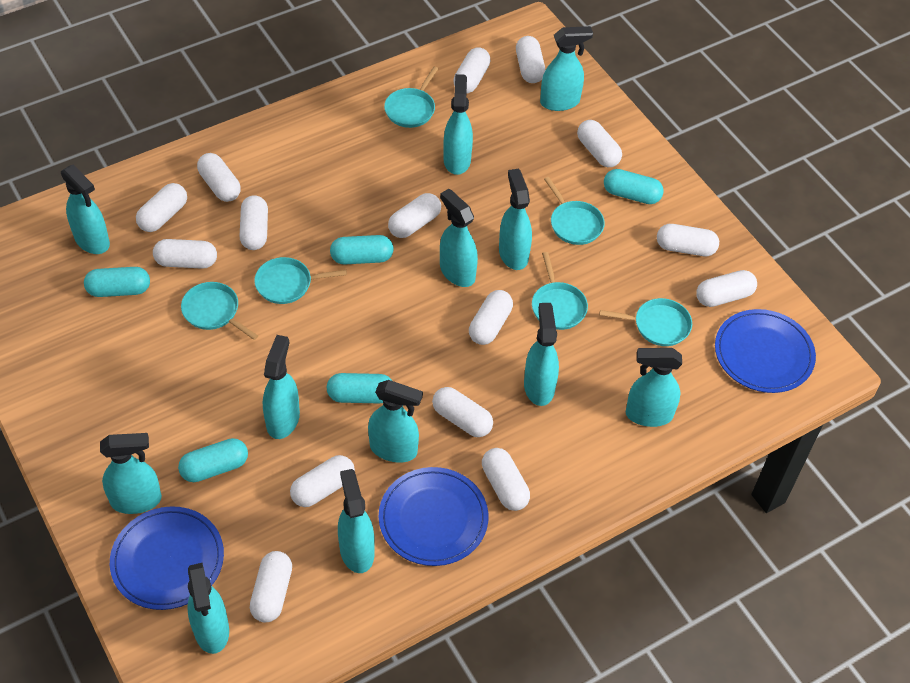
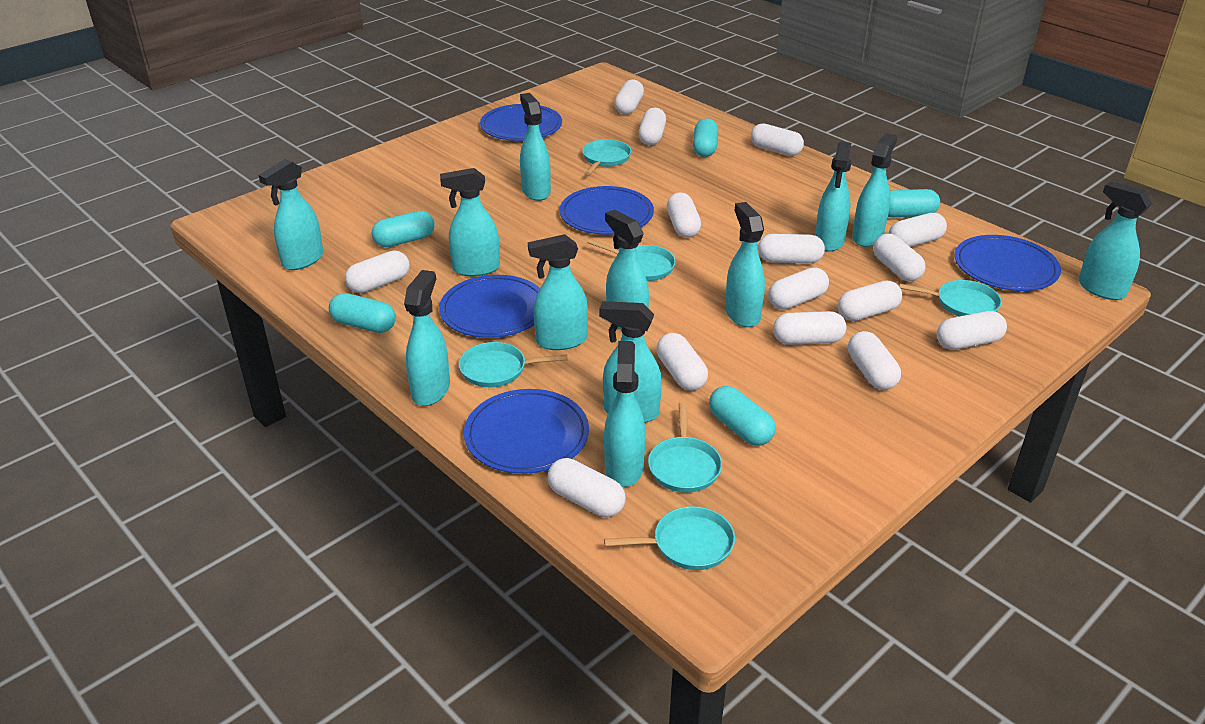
blue plate: [110,506,224,610] [379,467,488,566] [715,309,816,393] = 3 -> [439,275,540,338] [464,389,589,474] [480,104,562,141] [560,186,654,235] [955,235,1061,291] = 5

